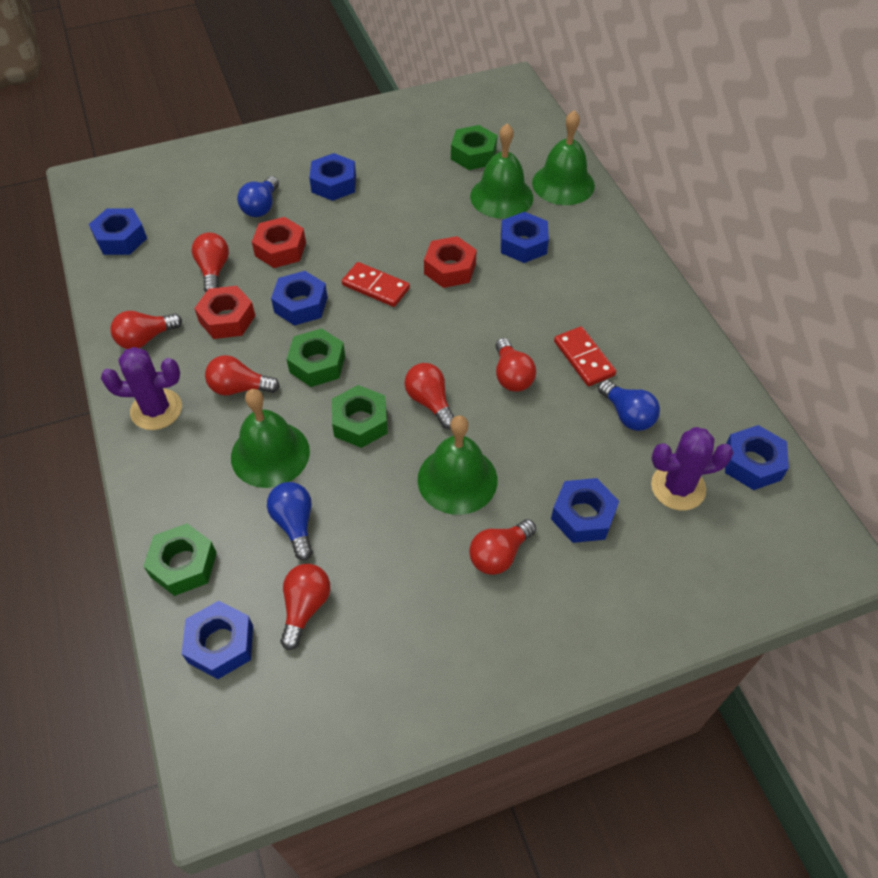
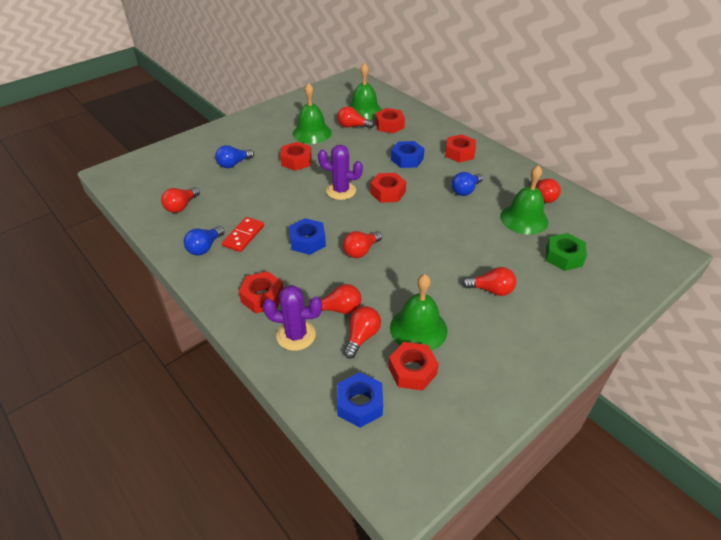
blue nut: [89,208,147,255] [182,601,253,679] [271,271,328,326] [309,153,356,201] [501,212,549,263] [551,478,619,543] [725,425,789,490] = 7 -> [289,218,326,255] [337,372,383,428] [391,141,425,168] = 3
green nut: [143,523,217,596] [287,328,345,387] [332,385,388,448] [451,125,497,170] = 4 -> [546,233,587,271] = 1
red domino: [342,262,410,307] [554,326,616,386] = 2 -> [222,217,264,252] = 1
red nut: [194,286,255,339] [252,217,306,268] [424,236,477,288] = 3 -> [239,271,283,314] [280,142,312,171] [370,173,406,203] [375,108,405,133] [388,342,439,391] [445,134,476,163] = 6

